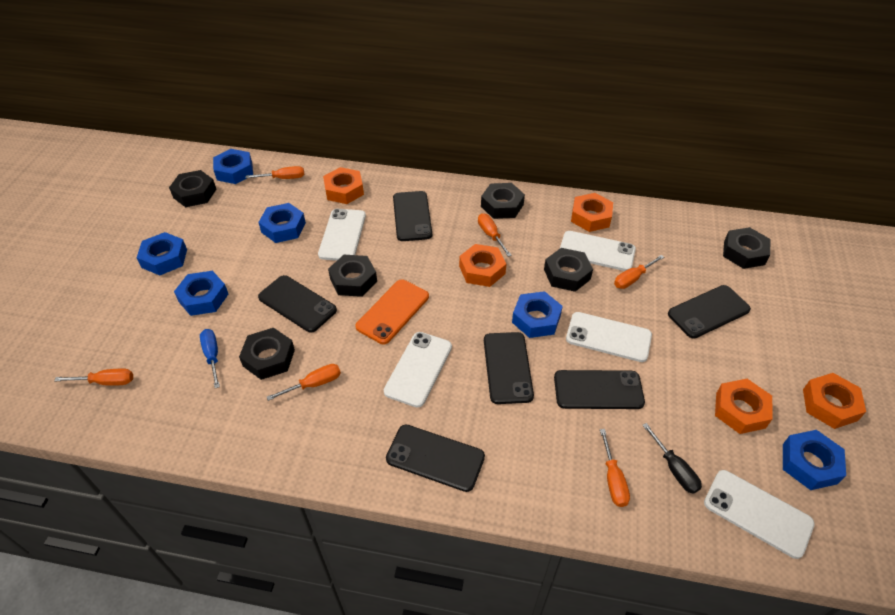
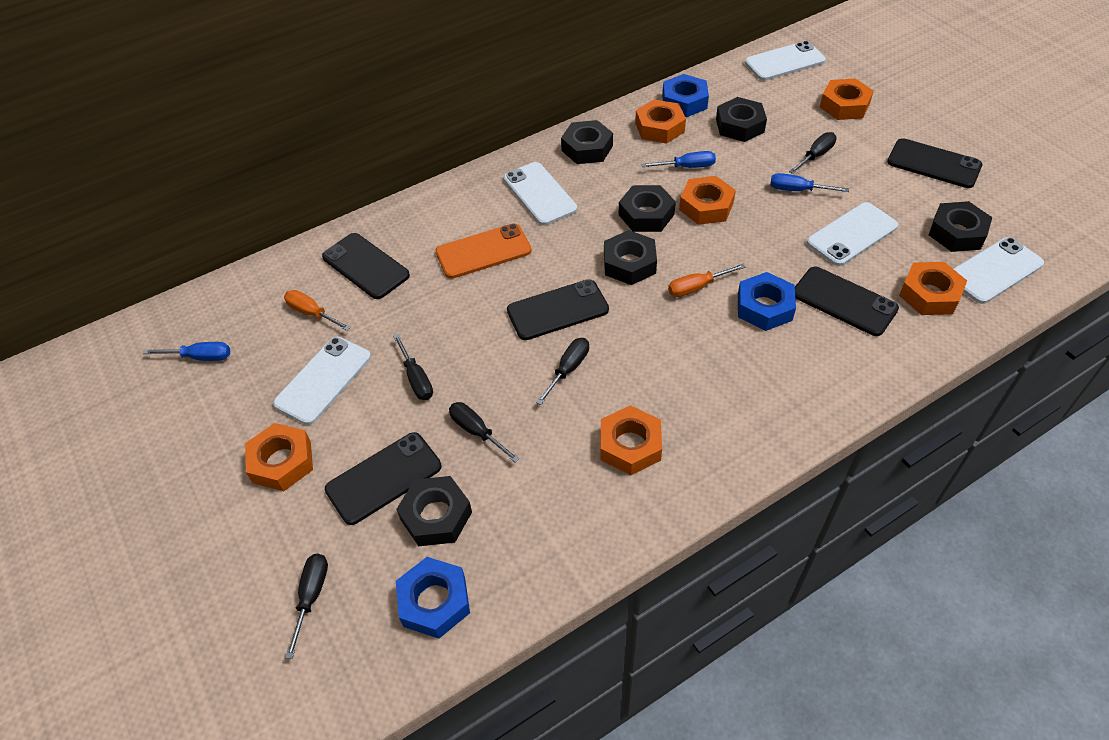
black phone: [258,275,337,333] [386,425,485,492] [393,191,432,241] [484,332,534,404] [554,370,645,409] [668,285,751,339] = 6 -> [322,233,410,299] [325,432,442,525] [507,279,609,340] [795,267,899,336] [887,138,982,188] = 5
black screwdriver: [642,423,702,494] = 1 -> [285,554,328,659] [393,334,433,400] [449,402,520,463] [536,338,589,405] [789,132,837,174] = 5
blue nut: [137,232,187,275] [174,271,228,316] [213,149,253,184] [258,203,306,243] [512,291,563,338] [783,430,846,490] = 6 -> [396,557,470,639] [662,74,709,117] [738,272,796,331] = 3
blue screwdriver: [200,329,220,388] = 1 -> [143,342,230,361] [641,151,716,168] [770,173,849,192] = 3
orange nut: [323,167,364,204] [459,244,506,287] [571,193,613,232] [715,379,772,434] [803,373,866,429] = 5 -> [245,423,313,491] [601,405,662,475] [635,99,686,144] [679,176,736,225] [820,78,874,120] [899,262,967,315] = 6
orange screwdriver: [54,369,133,386] [246,166,304,179] [267,364,341,401] [478,213,512,257] [600,429,630,507] [614,255,664,289] = 6 -> [284,290,351,331] [668,264,746,297] = 2

